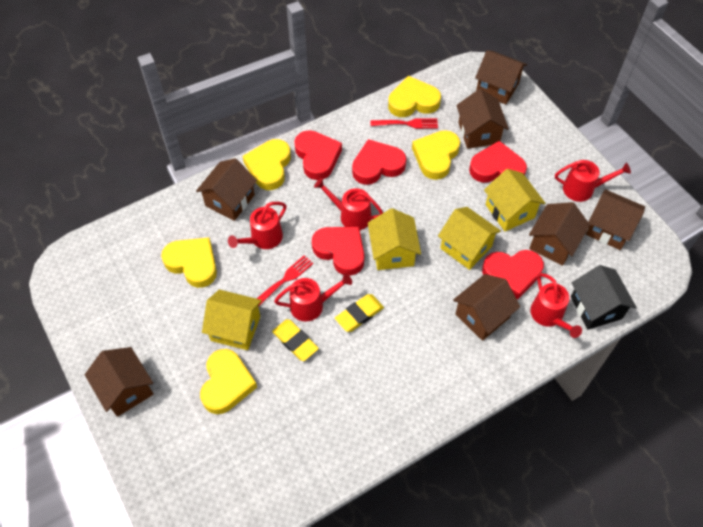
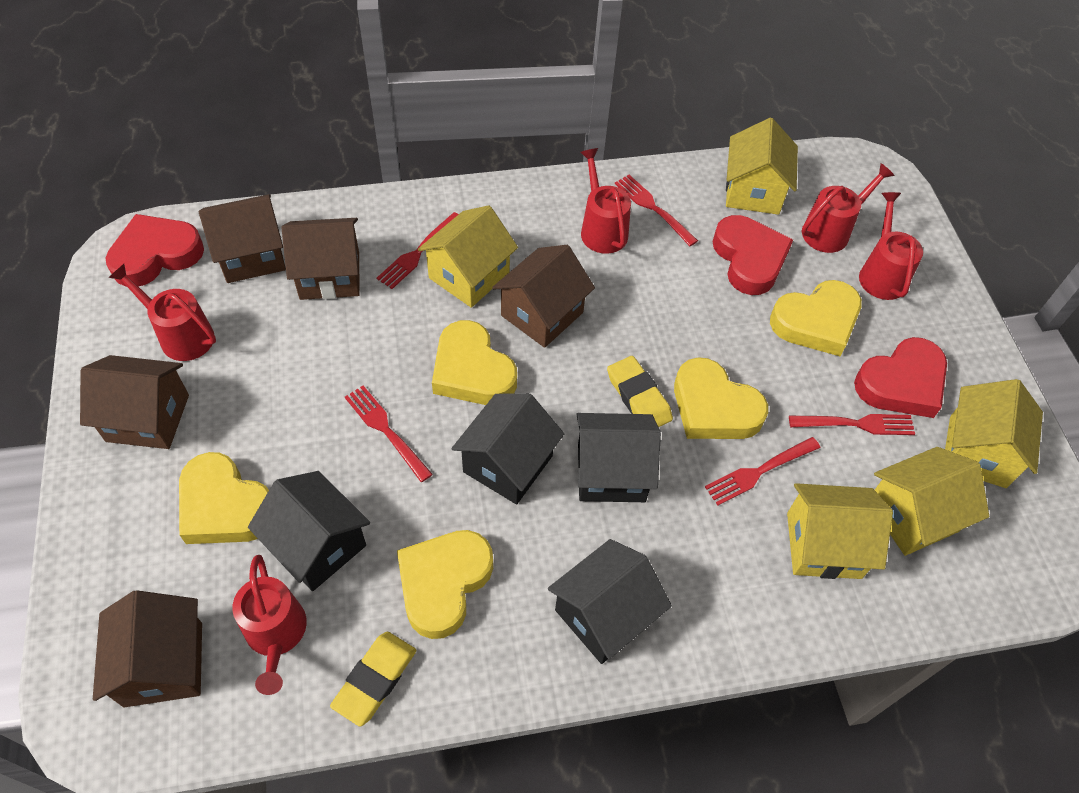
black house: [571,265,636,330] = 1 -> [248,471,370,591] [452,393,564,504] [548,539,672,664] [576,413,661,502] = 4
brown house: [85,347,153,417] [196,158,257,221] [453,274,520,341] [456,89,509,149] [475,50,527,104] [529,202,590,266] [586,189,645,250] = 7 -> [80,355,189,449] [93,590,202,707] [199,194,286,283] [281,218,360,300] [492,245,595,348] = 5
red fork: [257,255,313,307] [371,118,438,129] = 2 -> [345,386,433,482] [377,212,459,289] [615,175,698,246] [705,437,820,505] [789,414,915,435] = 5
red heart: [294,130,342,180] [312,227,364,276] [352,139,406,185] [469,141,527,183] [482,250,544,300] = 5 -> [106,214,204,287] [713,215,793,295] [854,337,947,418] = 3
yellow house: [202,290,262,350] [368,208,421,270] [438,207,501,270] [484,169,546,231] = 4 -> [418,205,518,308] [726,118,798,215] [787,483,893,579] [874,447,989,556] [945,379,1043,488] = 5

